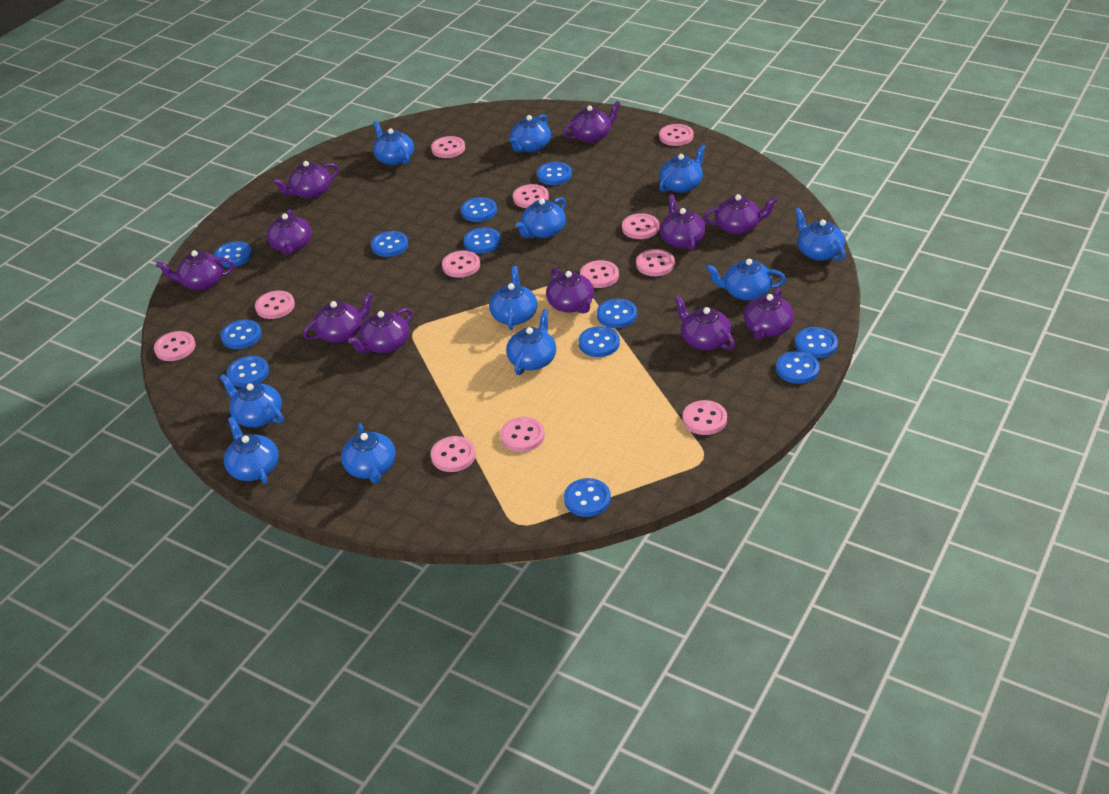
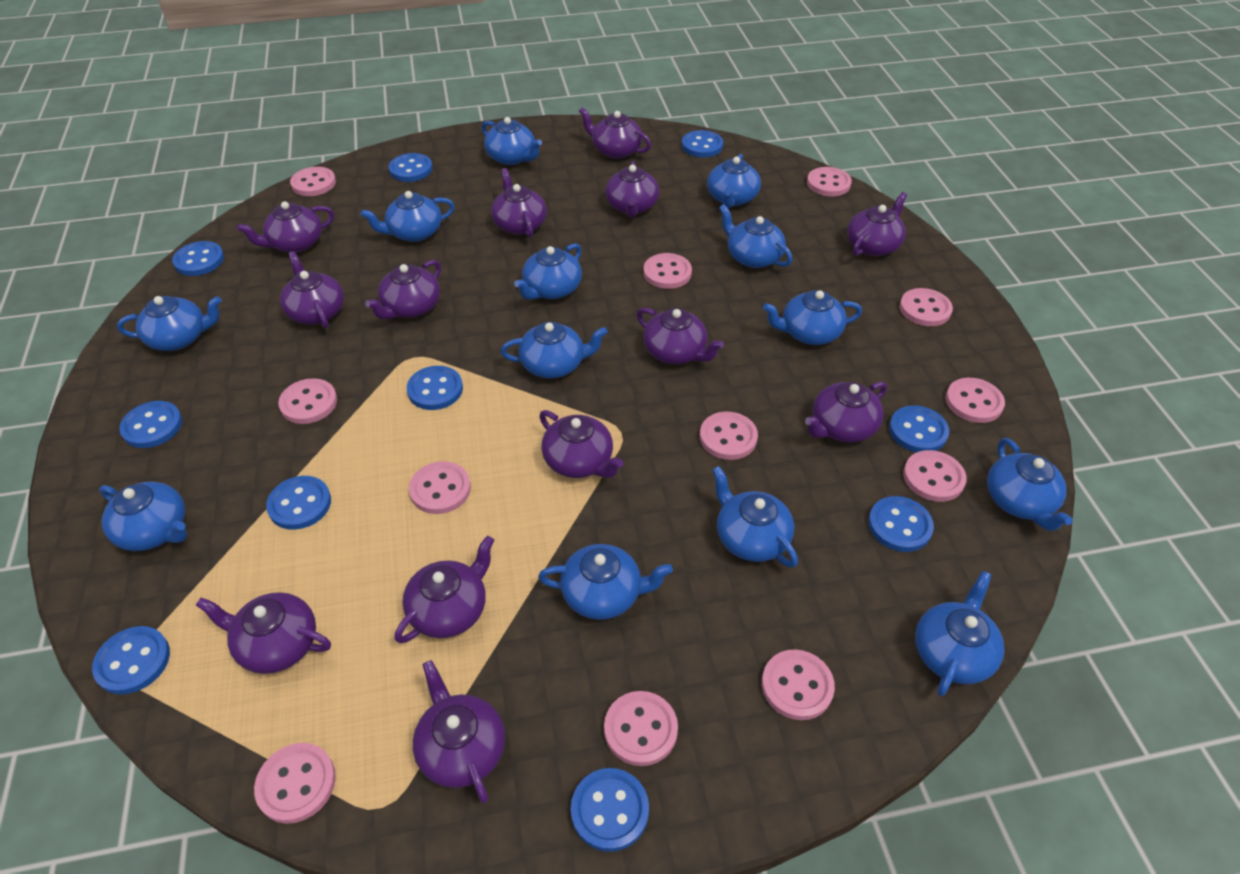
blue button: [214,241,252,267] [221,319,262,349] [227,356,269,387] [371,231,408,257] [461,197,497,222] [463,227,501,254] [537,162,572,185] [564,478,611,517] [578,326,620,357] [597,299,637,328] [776,351,820,384] [795,327,838,358] = 12 -> [92,626,170,695] [119,401,182,448] [172,241,224,276] [266,476,331,530] [389,153,433,182] [407,366,463,410] [571,768,649,852] [682,130,723,157] [868,496,934,552] [889,405,949,452] = 10
blue teapot: [220,374,284,427] [224,417,279,484] [341,423,396,484] [373,121,414,166] [489,266,537,330] [506,309,556,375] [509,114,551,152] [515,197,566,238] [659,145,705,193] [706,259,786,301] [795,208,846,261] = 11 -> [99,482,187,551] [117,296,222,351] [361,191,455,242] [481,117,542,165] [501,322,608,378] [514,243,582,300] [538,544,673,620] [707,154,761,208] [712,466,798,568] [719,204,793,268] [763,290,862,345] [915,571,1004,696] [987,438,1073,531] = 13
purple teapot: [156,250,235,290] [267,209,312,255] [273,161,339,199] [303,292,374,343] [348,308,413,353] [546,268,594,313] [564,101,621,143] [660,194,706,251] [674,295,735,350] [703,194,777,235] [744,288,794,340] = 11 -> [196,592,331,674] [237,201,334,253] [280,251,344,328] [365,260,441,319] [395,536,494,643] [413,660,505,803] [491,168,547,238] [539,410,624,478] [579,107,651,159] [605,161,659,217] [637,308,724,364] [805,382,887,443] [847,192,907,256] = 13

